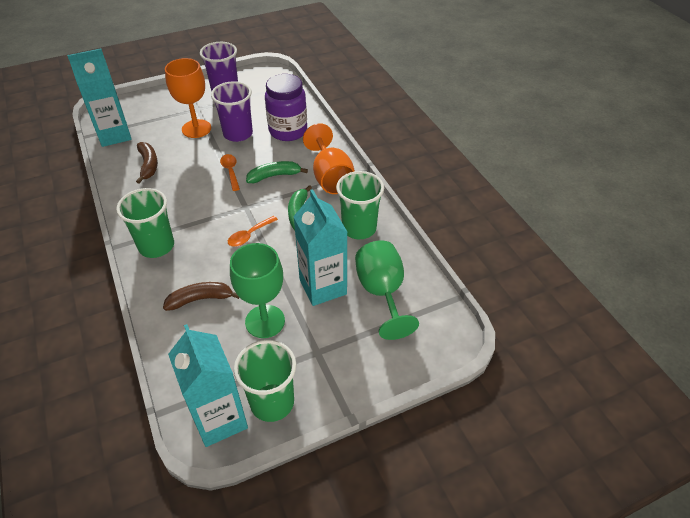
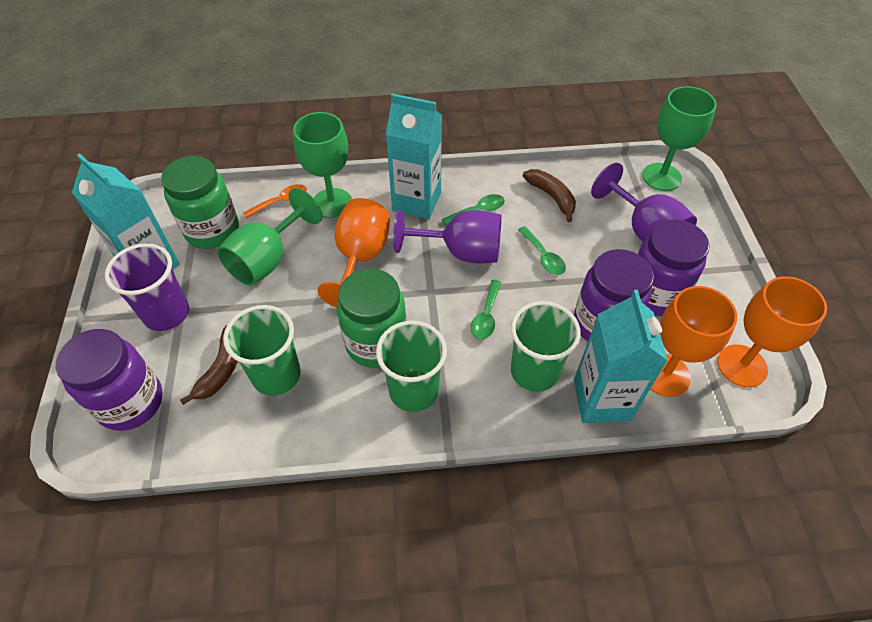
green banana: [246,161,308,183] [288,185,312,231] = 2 -> none = 0
green goblet: [230,243,285,338] [355,240,419,340] = 2 -> [217,188,322,286] [293,112,352,218] [642,86,717,191] = 3
green jar: none = 0 -> [161,156,239,249] [337,269,407,368] = 2
green spoon: none = 0 -> [442,194,505,226] [471,280,502,339] [518,226,566,275] = 3
orange goblet: [165,58,211,138] [303,124,355,194] = 2 -> [318,198,390,308] [650,286,737,397] [717,276,827,387] = 3
orange spoon: [220,154,240,191] [228,216,278,247] = 2 -> [243,184,307,218] = 1
purple cup: [200,42,238,92] [211,81,253,142] = 2 -> [105,243,189,331] = 1
purple goblet: none = 0 -> [393,209,501,264] [591,163,697,242] = 2
purple jar: [265,74,307,141] = 1 -> [56,329,163,431] [574,249,654,341] [638,219,710,316] = 3

